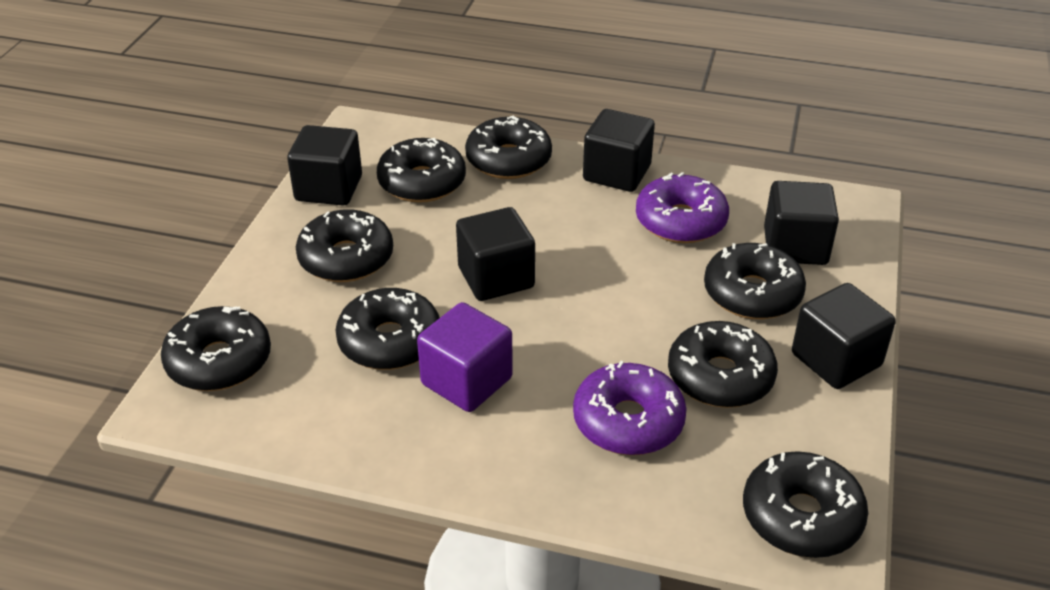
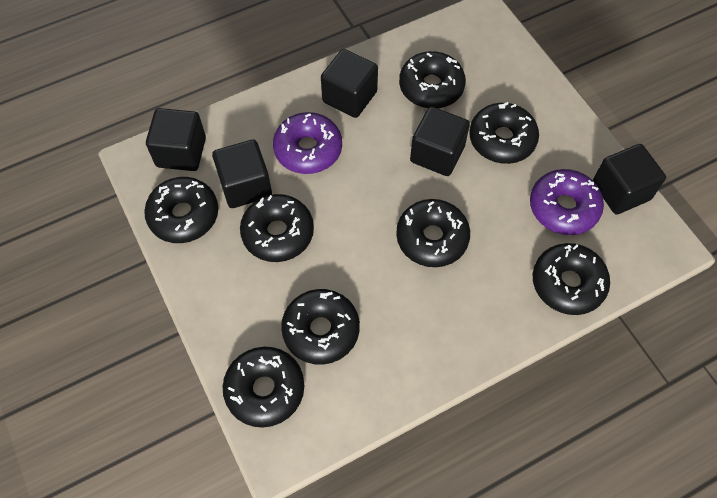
purple cube: [417,302,513,412] = 1 -> none = 0

